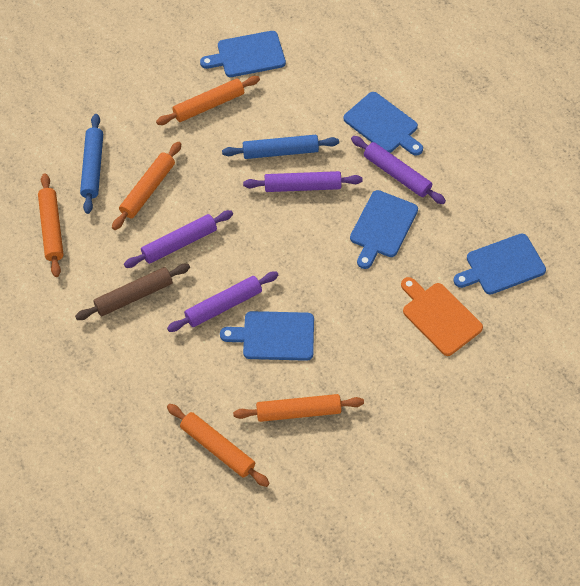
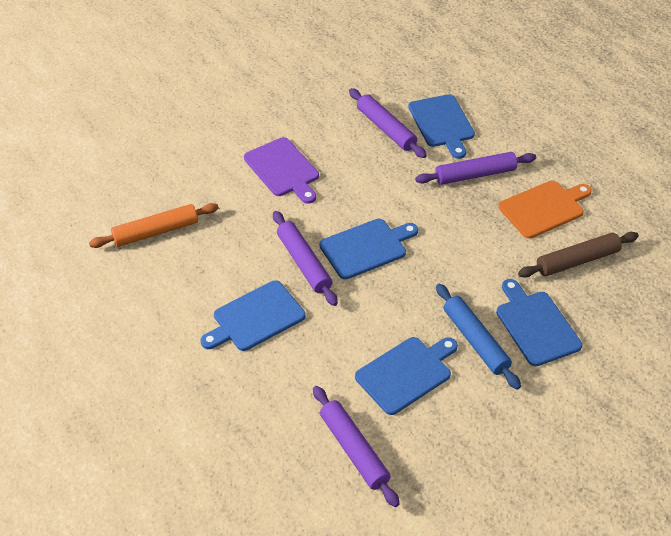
blue rolling pin: [80,114,103,214] [222,135,339,159] = 2 -> [436,284,521,390] = 1
orange rolling pin: [38,173,64,277] [112,142,181,230] [156,76,260,125] [167,404,270,487] [233,394,364,422] = 5 -> [89,203,219,248] = 1
purple cutting board: none = 0 -> [244,137,319,204] = 1

